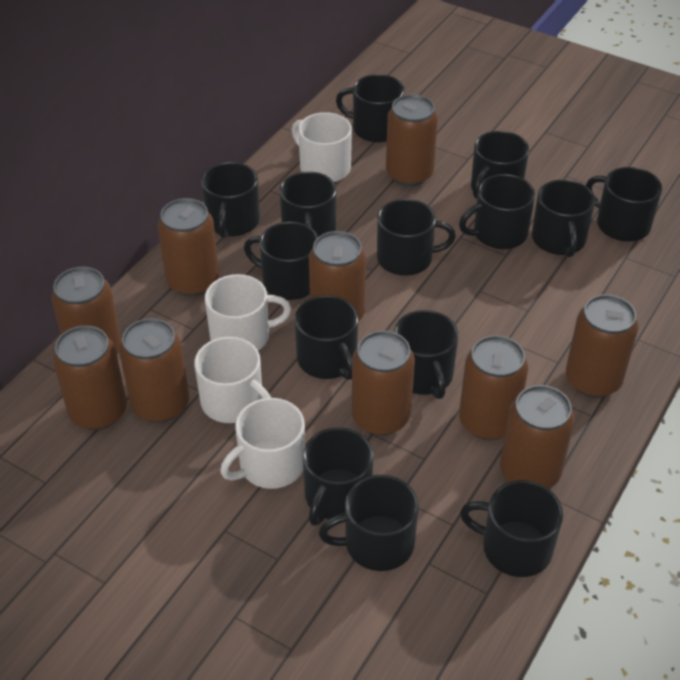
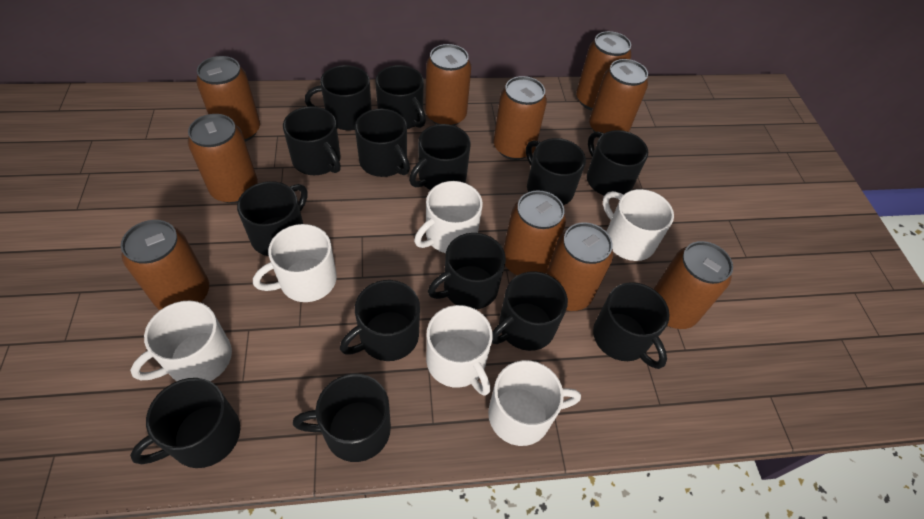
white mug: [194,337,271,423] [205,274,291,351] [220,398,305,489] [291,112,352,182] = 4 -> [130,300,232,381] [253,224,337,302] [414,181,483,253] [426,305,493,396] [488,360,581,446] [603,189,674,261] = 6

